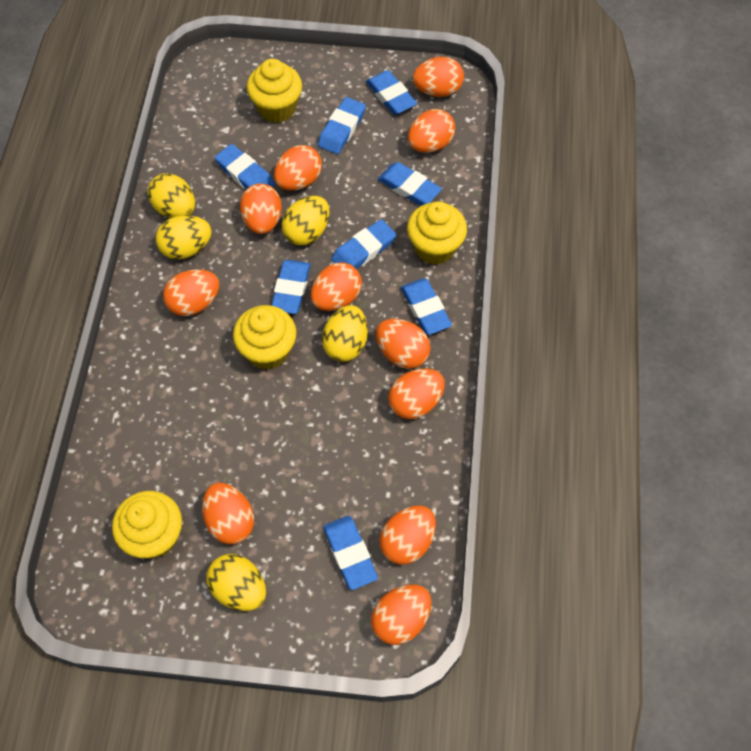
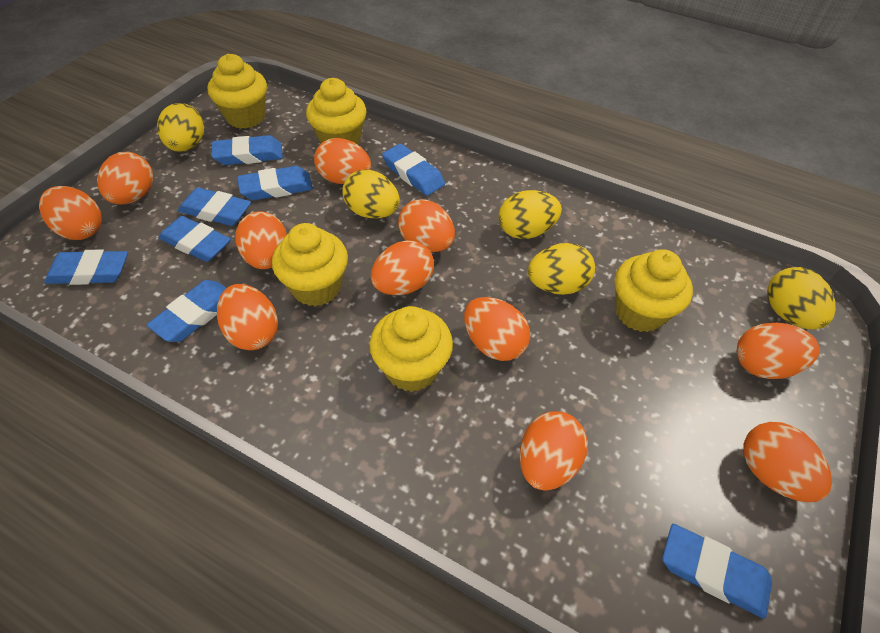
yellow cupcake: [112,491,182,559] [233,305,296,370] [247,59,302,123] [407,201,467,265] = 4 -> [207,54,267,129] [272,223,348,306] [306,78,366,145] [370,306,453,392] [615,249,693,332] = 5

